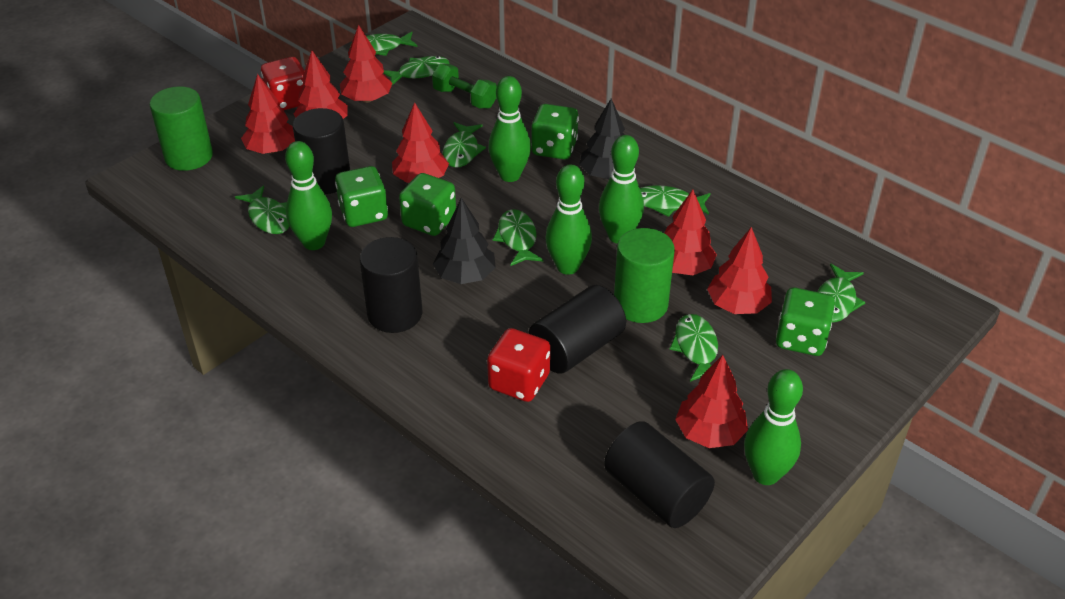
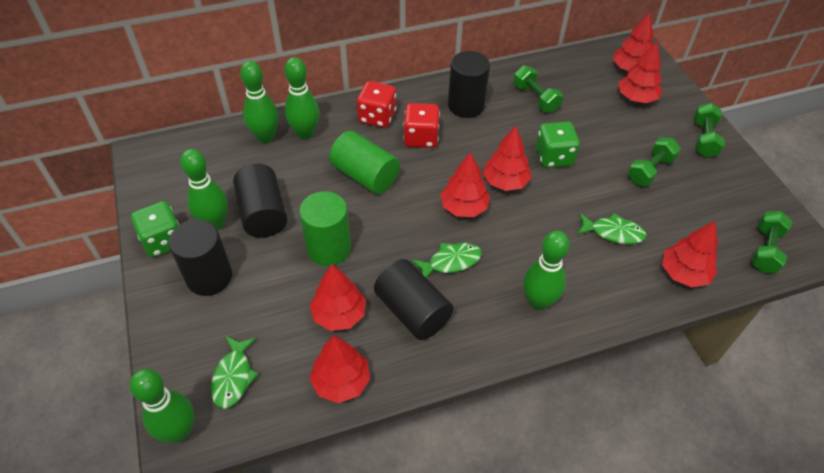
black tree: [433,198,496,284] [579,98,636,179] = 2 -> none = 0
green dice: [335,166,388,227] [399,173,456,236] [531,104,579,160] [776,287,835,356] = 4 -> [131,201,179,258] [536,121,580,168] = 2
green dumbbell: [432,63,497,109] = 1 -> [513,66,563,113] [628,137,681,186] [694,103,725,158] [751,211,792,273] = 4
green fish: [235,186,289,234] [350,32,418,56] [383,56,449,85] [443,122,486,168] [493,209,543,266] [640,185,711,217] [669,314,718,382] [817,264,866,323] = 8 -> [211,336,258,409] [412,243,482,278] [577,213,647,244] = 3

